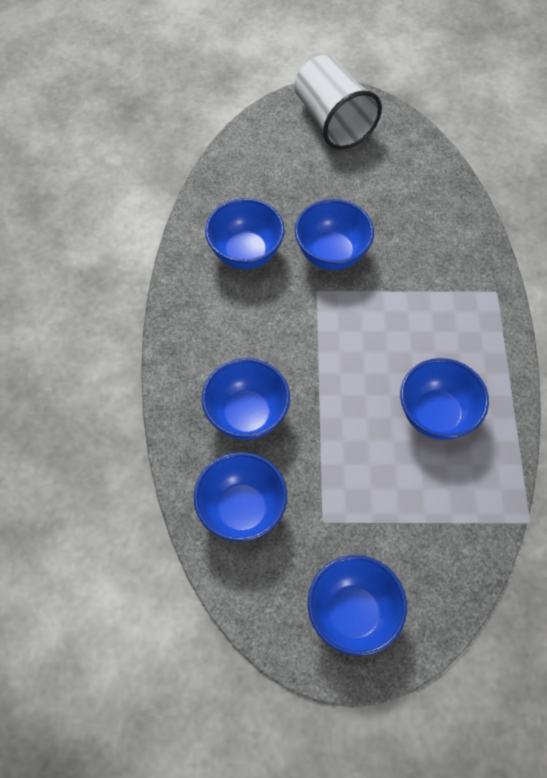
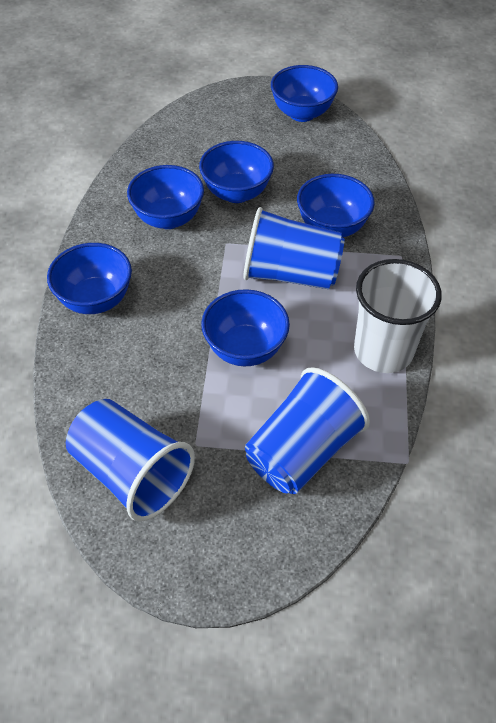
blue cup: none = 0 -> [66,399,195,522] [243,207,345,289] [245,367,370,494] = 3

